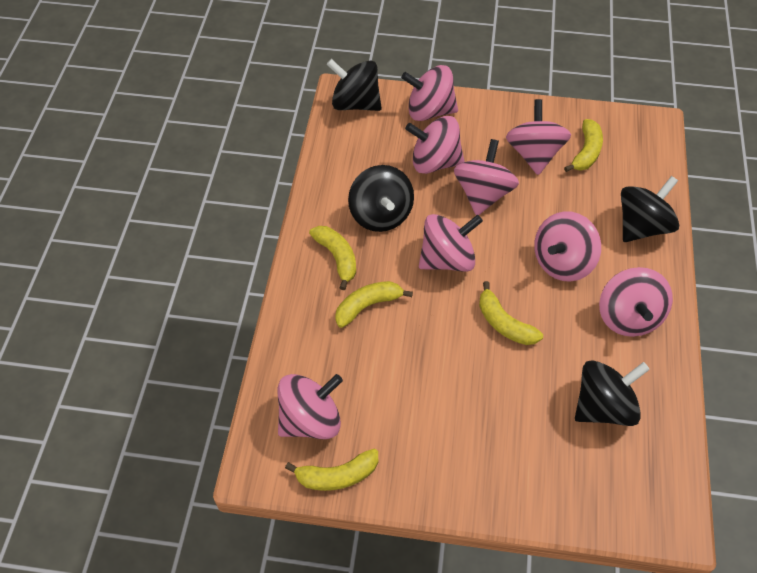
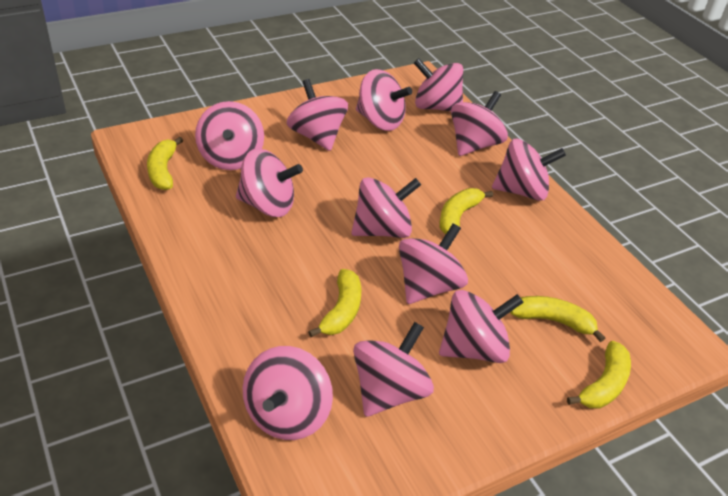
black spinning top: [327,59,382,111] [348,165,414,232] [575,360,650,426] [621,176,679,242] = 4 -> none = 0
pink spinning top: [277,374,343,439] [401,65,458,121] [405,116,465,174] [419,214,483,272] [454,139,519,215] [506,99,571,175] [534,211,601,282] [599,267,673,337] = 8 -> [195,101,264,170] [236,148,303,217] [243,346,333,440] [287,79,348,151] [351,177,421,238] [353,322,434,417] [356,69,412,131] [399,223,468,304] [414,58,463,112] [439,290,524,363] [451,91,508,156] [492,139,566,201] = 12

